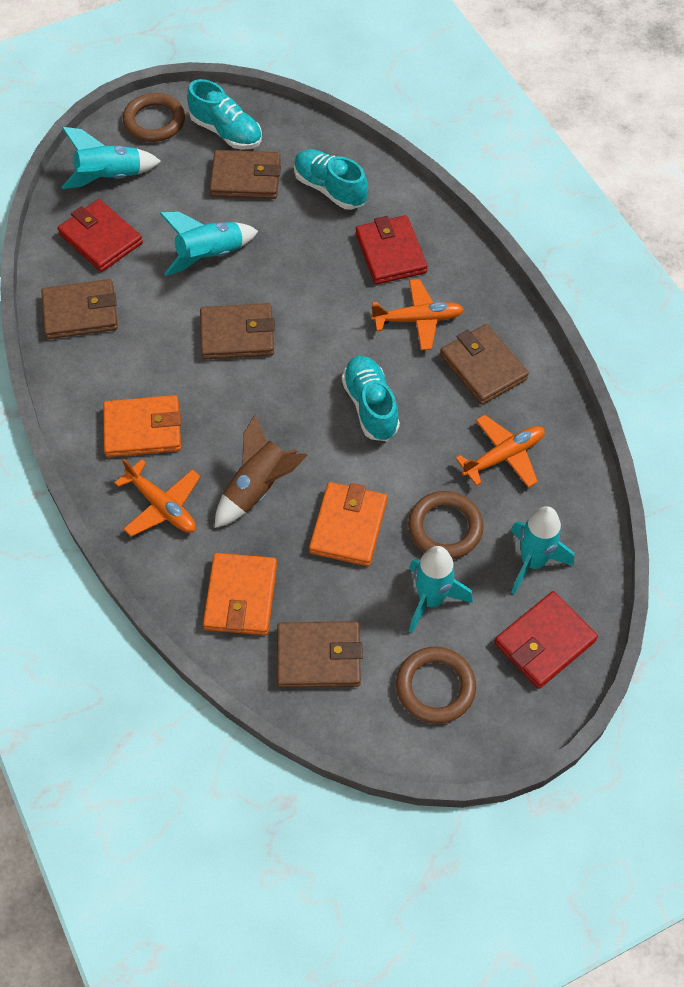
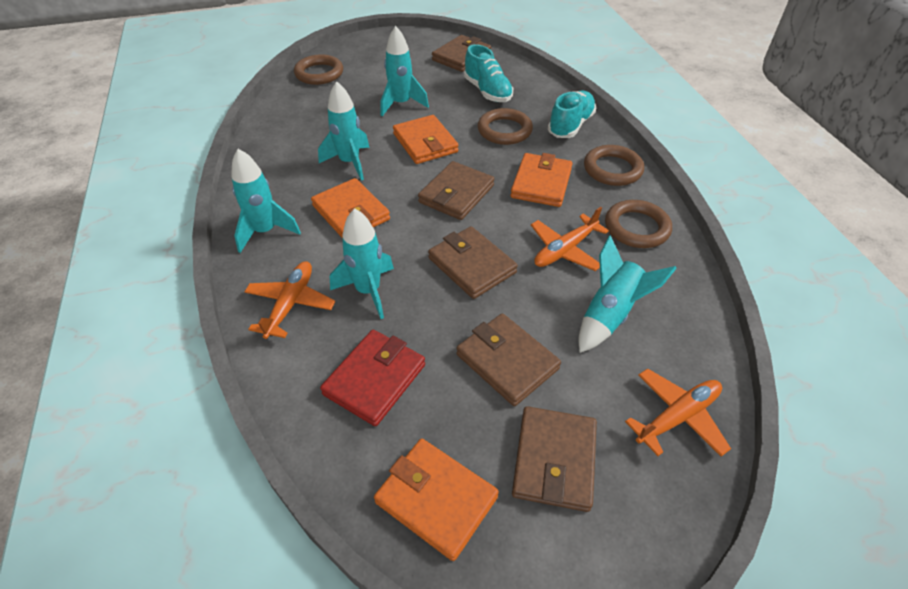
brown ring: [123,93,185,142] [396,647,476,724] [408,491,483,559] = 3 -> [294,54,343,85] [478,108,533,145] [584,145,644,186] [605,200,672,248] = 4
brown rocket: [215,414,308,528] = 1 -> none = 0
orange wallet: [103,395,181,457] [203,553,277,635] [309,482,387,566] = 3 -> [311,178,390,239] [374,439,499,561] [393,115,459,164] [511,153,573,207] = 4
red wallet: [57,199,143,272] [356,215,428,285] [494,591,598,689] = 3 -> [320,330,425,426] = 1
turquoise rocket: [62,127,161,189] [160,212,258,276] [409,546,473,633] [511,506,574,594] = 4 -> [231,149,301,253] [318,81,370,180] [330,208,394,319] [381,26,429,117] [578,235,677,353] = 5
turquoise shoe: [187,79,262,149] [294,149,368,210] [342,356,400,441] = 3 -> [464,44,513,102] [548,90,596,138] = 2

